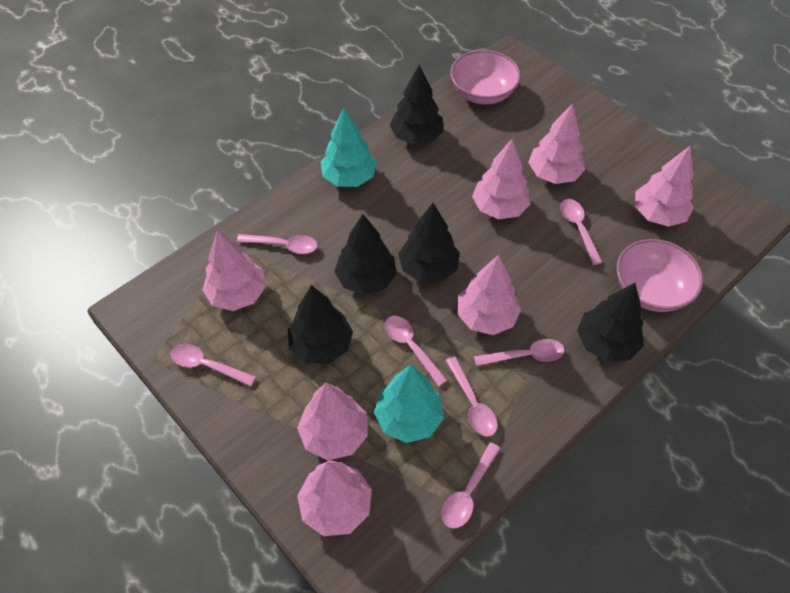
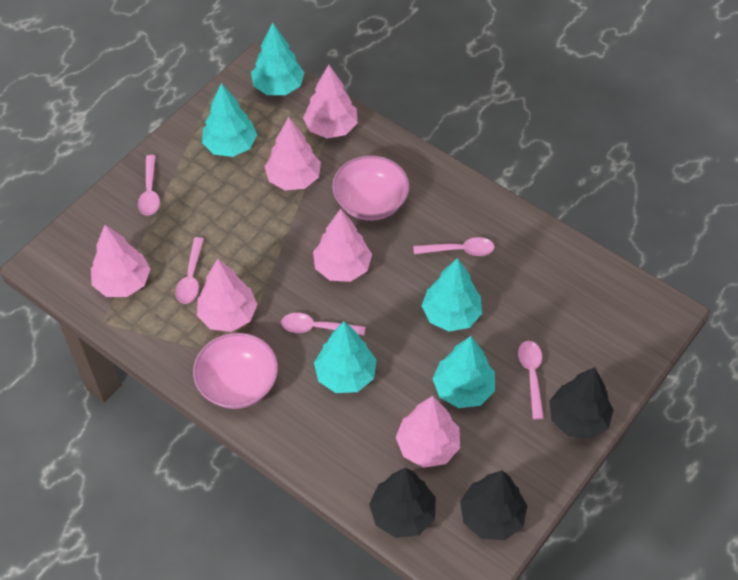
black tree: [288,285,353,364] [334,214,397,295] [390,65,444,145] [398,203,460,282] [577,283,644,362] = 5 -> [369,468,436,538] [460,471,527,540] [549,367,614,439] = 3
pink spoon: [170,344,256,387] [237,234,317,254] [385,316,447,387] [442,442,501,529] [446,357,498,437] [474,339,564,366] [560,199,603,265] = 7 -> [138,155,160,216] [175,237,204,304] [281,313,365,336] [413,237,495,256] [518,341,544,420] = 5
pink tree: [202,230,266,311] [297,383,368,461] [297,460,372,536] [457,254,521,335] [472,139,530,219] [528,103,585,184] [635,146,694,227] = 7 -> [91,225,150,297] [197,259,258,332] [264,117,321,190] [303,65,358,138] [313,209,372,282] [396,396,460,468] = 6
turquoise tree: [321,108,377,187] [374,365,444,443] = 2 -> [202,83,257,157] [251,22,305,95] [314,322,377,393] [422,258,482,331] [432,336,495,408] = 5

